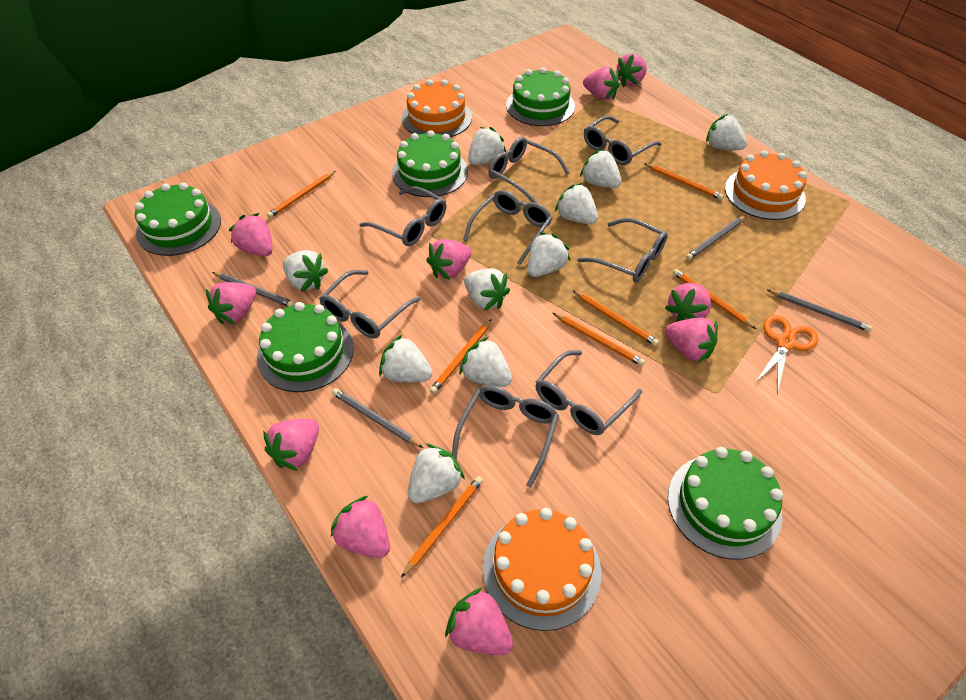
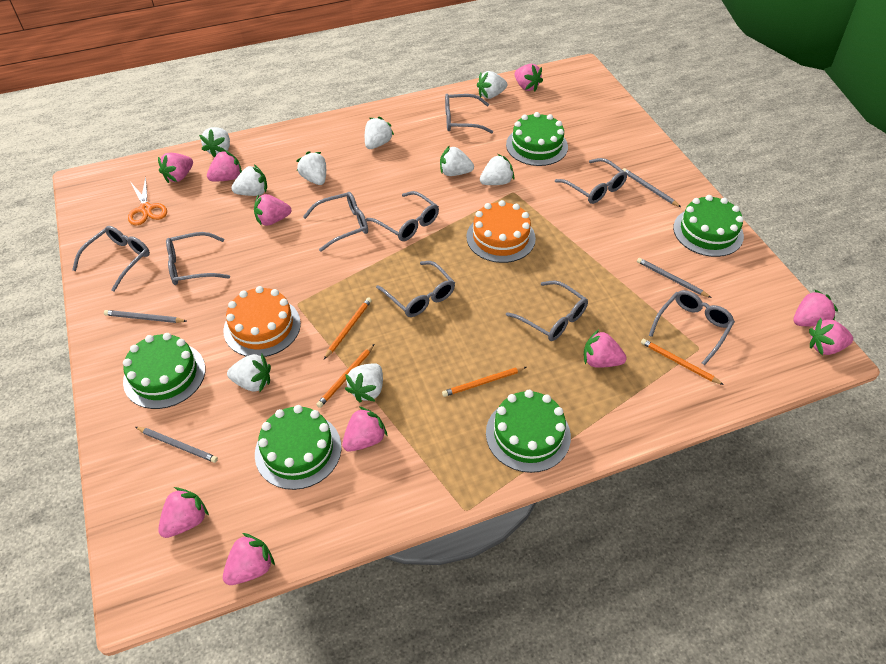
grey glasses: [319,270,421,339] [359,186,447,246] [452,385,559,488] [463,190,552,265] [488,137,570,203] [535,350,642,435] [577,218,668,282] [584,115,662,165] = 8 -> [72,226,150,291] [166,232,230,285] [303,192,368,252] [366,191,439,241] [376,261,455,317] [445,94,493,134] [506,281,588,341] [555,158,627,204] [649,290,735,365] = 9
orange cake: [402,79,472,137] [483,508,601,631] [725,150,807,220] = 3 -> [223,286,301,357] [466,200,536,263] = 2
orange pencil: [267,171,335,218] [401,476,483,578] [430,319,492,394] [553,313,645,366] [572,290,659,346] [644,163,724,200] [673,269,756,329] = 7 -> [316,344,374,408] [324,297,372,359] [442,367,526,397] [641,339,724,385] = 4
white strawberry: [283,250,328,292] [379,334,432,382] [408,444,465,503] [460,337,512,387] [464,268,510,311] [468,127,506,165] [527,232,570,277] [555,183,598,224] [580,149,622,188] [706,114,747,150] = 10 -> [199,127,230,158] [227,354,271,392] [231,165,267,196] [296,151,326,185] [345,363,383,403] [365,117,394,149] [440,145,474,176] [477,71,508,99] [480,154,514,185] = 9

